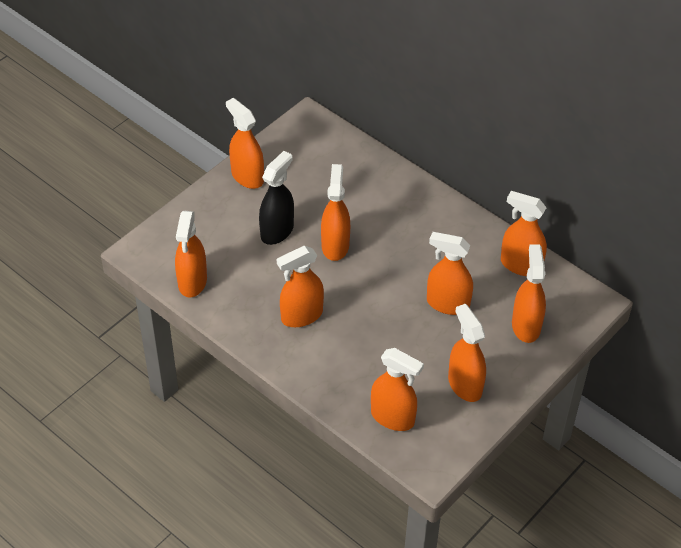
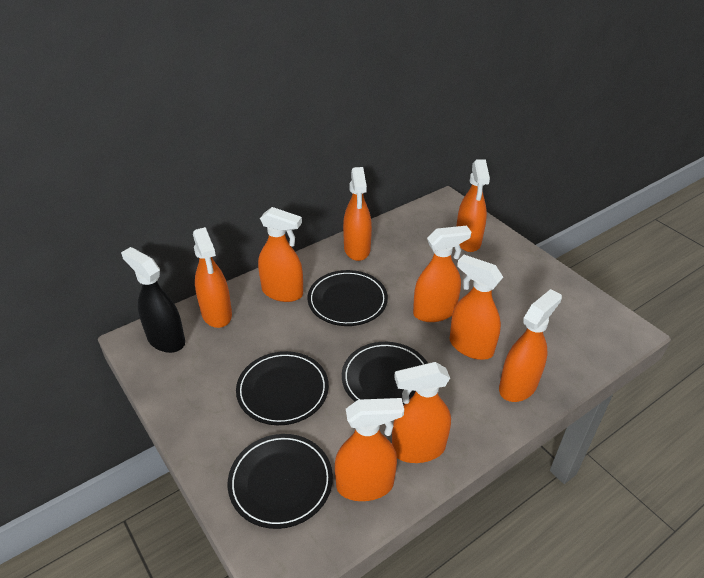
black plate: none = 0 -> [228,434,333,529] [236,351,329,425] [307,270,388,326] [342,342,428,405] = 4

